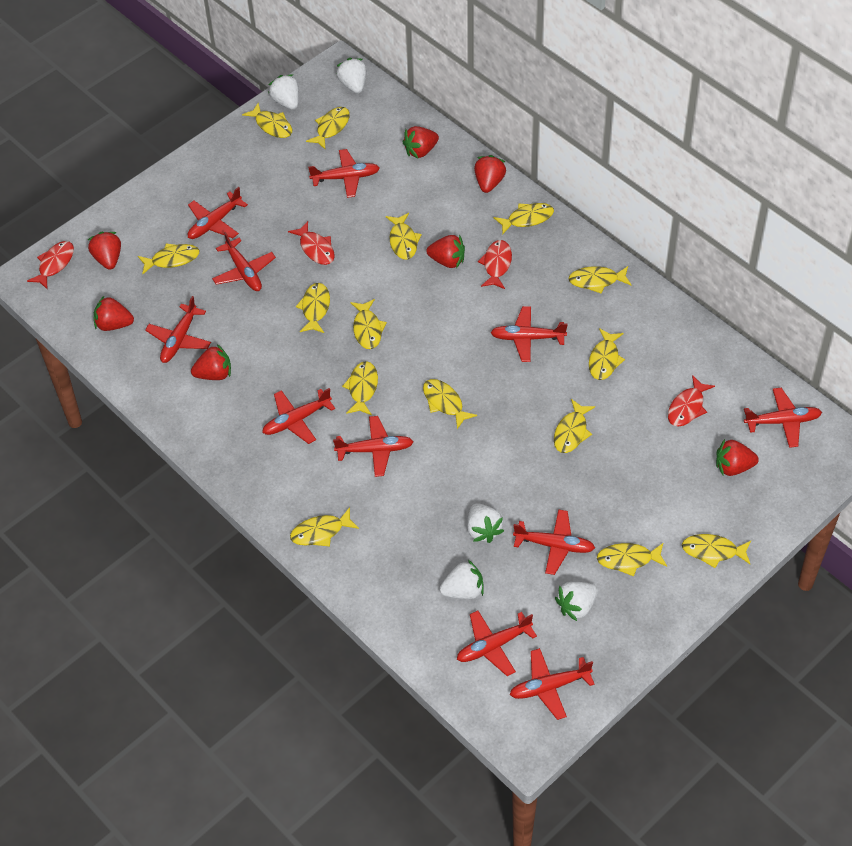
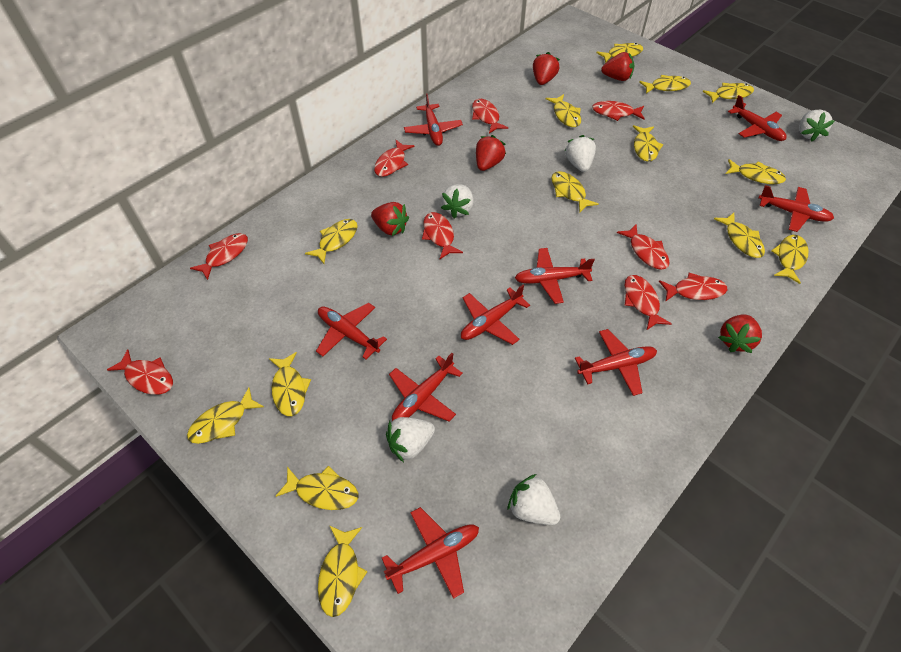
red fish: [27,241,74,289] [288,221,335,265] [478,240,512,289] [668,375,715,427] = 4 -> [107,349,173,395] [190,233,248,280] [374,140,415,177] [422,212,463,259] [472,99,508,133] [592,101,645,121] [617,224,670,270] [624,275,671,331] [659,273,727,301] = 9
red plane: [145,296,211,363] [188,187,248,239] [212,232,276,291] [262,388,335,444] [308,149,380,198] [333,416,414,477] [457,611,537,676] [490,306,568,362] [510,648,595,720] [513,509,595,575] [744,388,822,448] = 11 -> [316,303,387,360] [382,507,479,599] [389,353,463,421] [404,94,463,146] [461,285,530,345] [515,248,595,304] [575,329,657,396] [728,95,787,141] [758,185,834,232] = 9
red strawberry: [88,232,121,270] [94,296,134,331] [191,344,231,380] [403,126,439,158] [426,235,465,268] [474,155,506,193] [716,439,759,476] = 7 -> [371,202,409,236] [476,135,506,171] [533,52,560,85] [601,52,634,81] [718,314,762,353] = 5
yellow fish: [138,243,199,274] [242,103,292,138] [290,507,359,546] [296,283,330,333] [306,107,350,149] [342,361,378,415] [350,299,387,349] [386,213,422,260] [423,379,477,429] [494,203,554,234] [554,399,595,453] [569,266,631,294] [589,328,625,380] [597,543,667,576] [682,534,751,568] = 15 -> [187,387,264,444] [269,352,311,416] [276,466,359,510] [305,219,358,264] [318,525,368,617] [546,94,581,127] [551,171,599,213] [596,43,644,63] [633,125,664,162] [639,75,691,94] [702,83,754,103] [714,213,765,258] [725,159,786,184] [771,235,809,284] = 14

